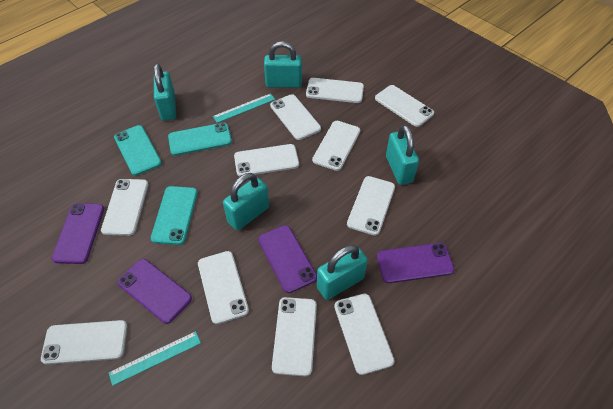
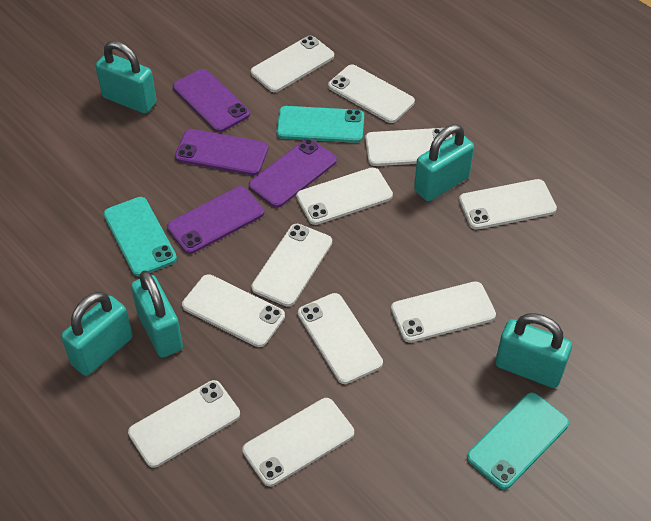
turquoise ruler: [109,331,201,386] [213,93,275,123] = 2 -> none = 0

